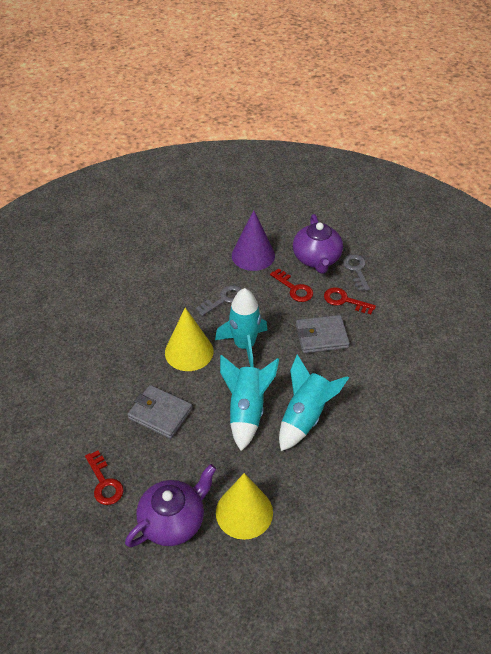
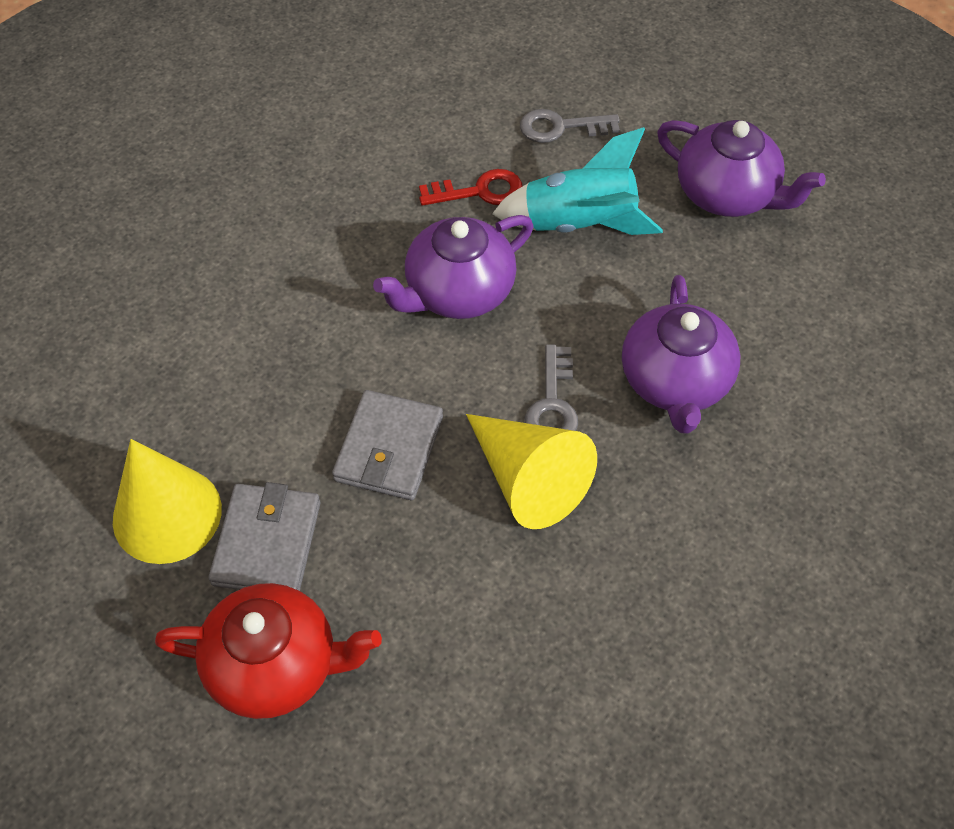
purple cone: [232,210,275,271] = 1 -> none = 0
purple teapot: [125,464,216,547] [293,214,343,274] = 2 -> [373,215,533,319] [622,275,741,434] [657,120,826,217] = 3
red key: [85,450,124,505] [270,268,313,302] [324,287,376,314] = 3 -> [419,169,522,206] = 1
red teapot: none = 0 -> [155,583,382,719] = 1
turquoise rocket: [215,288,267,367] [220,355,279,451] [279,354,349,451] = 3 -> [492,127,663,235] = 1

